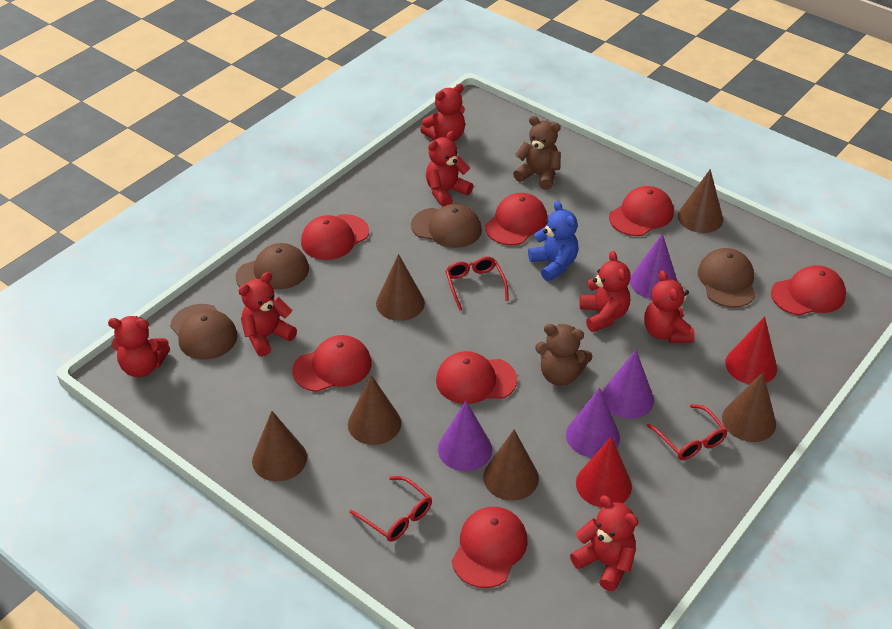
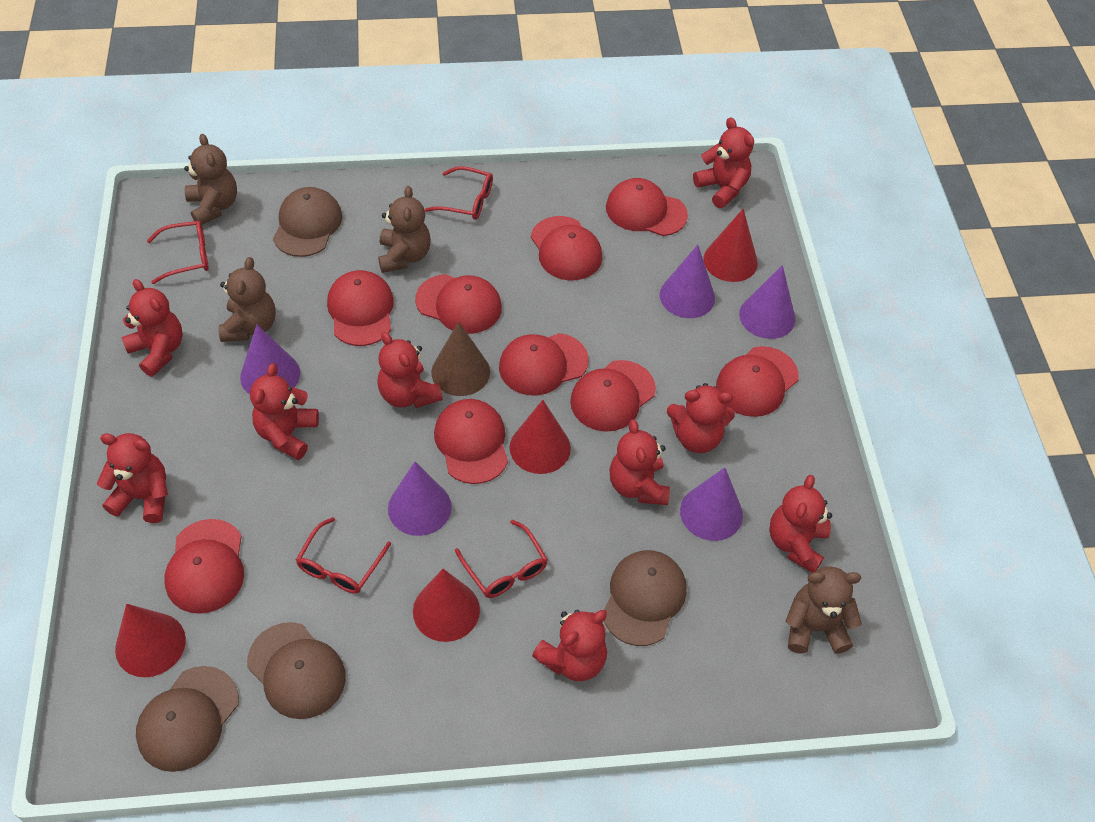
blue teddy bear: [528,201,579,281] = 1 -> none = 0
brown cone: [252,411,307,481] [348,375,401,445] [376,254,425,321] [483,430,539,501] [678,169,723,233] [722,372,776,442] = 6 -> [431,321,490,396] = 1
brown teddy bear: [513,116,561,190] [535,324,592,386] = 2 -> [184,134,237,225] [219,257,276,342] [378,186,431,273] [785,566,862,654] = 4
purple cone: [438,401,492,471] [566,387,620,457] [602,350,654,419] [630,233,678,299] = 4 -> [240,325,300,394] [388,462,452,536] [660,245,715,318] [680,467,743,541] [739,265,795,339] = 5
red cap: [292,335,372,392] [301,214,369,260] [436,351,517,404] [452,507,528,588] [485,193,548,245] [609,186,674,236] [771,265,846,316] = 7 -> [164,519,244,614] [327,270,394,346] [415,274,502,334] [434,399,508,484] [499,333,588,395] [531,216,602,280] [570,360,656,432] [606,178,688,236] [716,346,799,417] = 9
red cone: [576,436,632,508] [725,316,777,384] = 2 -> [115,604,186,677] [413,569,480,642] [510,400,571,474] [704,209,758,282] = 4
red glasses: [349,476,432,542] [445,256,509,311] [647,404,727,460] = 3 -> [147,221,209,284] [296,517,391,594] [425,166,493,220] [455,520,548,598] = 4
red teddy bear: [108,316,170,377] [239,272,297,357] [420,84,465,142] [426,131,473,207] [570,495,638,591] [579,251,631,332] [644,270,695,343] = 7 -> [97,433,168,523] [121,279,183,377] [250,363,319,460] [377,332,443,408] [532,610,607,681] [609,419,670,505] [667,383,735,453] [693,117,754,208] [769,475,832,573] = 9

